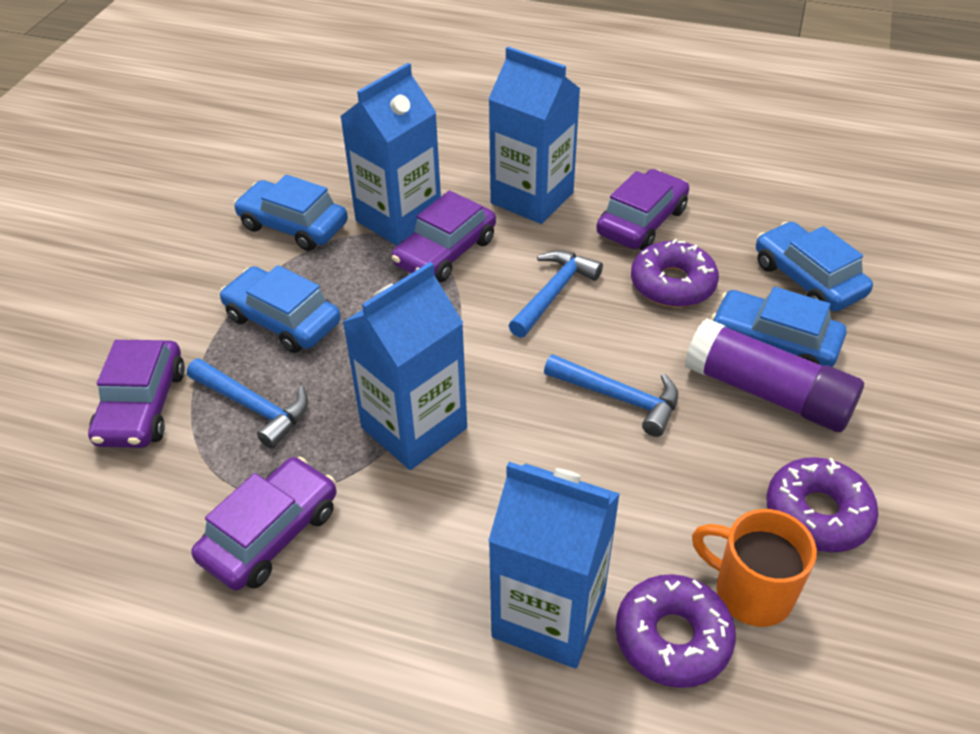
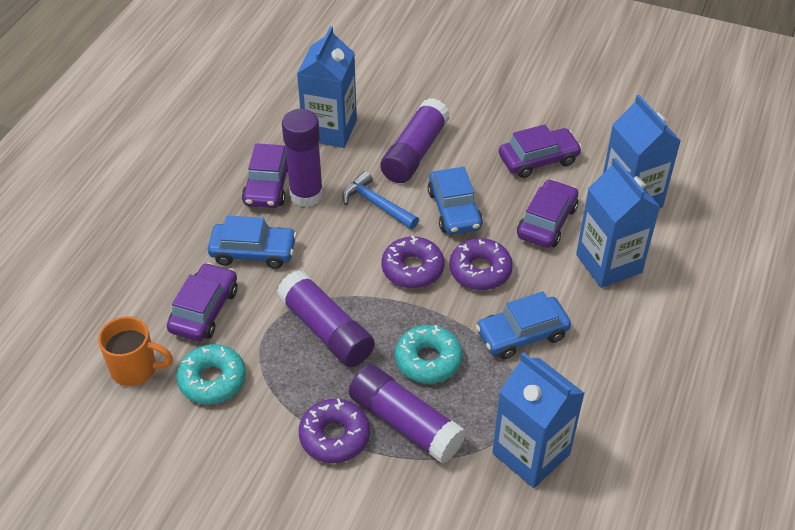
blue car: [220,265,341,353] [234,175,348,251] [711,287,847,367] [756,222,873,312] = 4 -> [208,216,297,269] [427,167,483,235] [476,291,571,359] = 3
blue hammer: [187,358,308,449] [509,250,603,338] [544,354,678,437] = 3 -> [342,171,419,229] = 1
purple glue stick: [685,318,864,432] = 1 -> [277,270,375,367] [282,109,323,207] [349,364,466,464] [380,98,450,183] = 4
turquoise donut: none = 0 -> [177,344,246,404] [395,325,463,384] = 2

